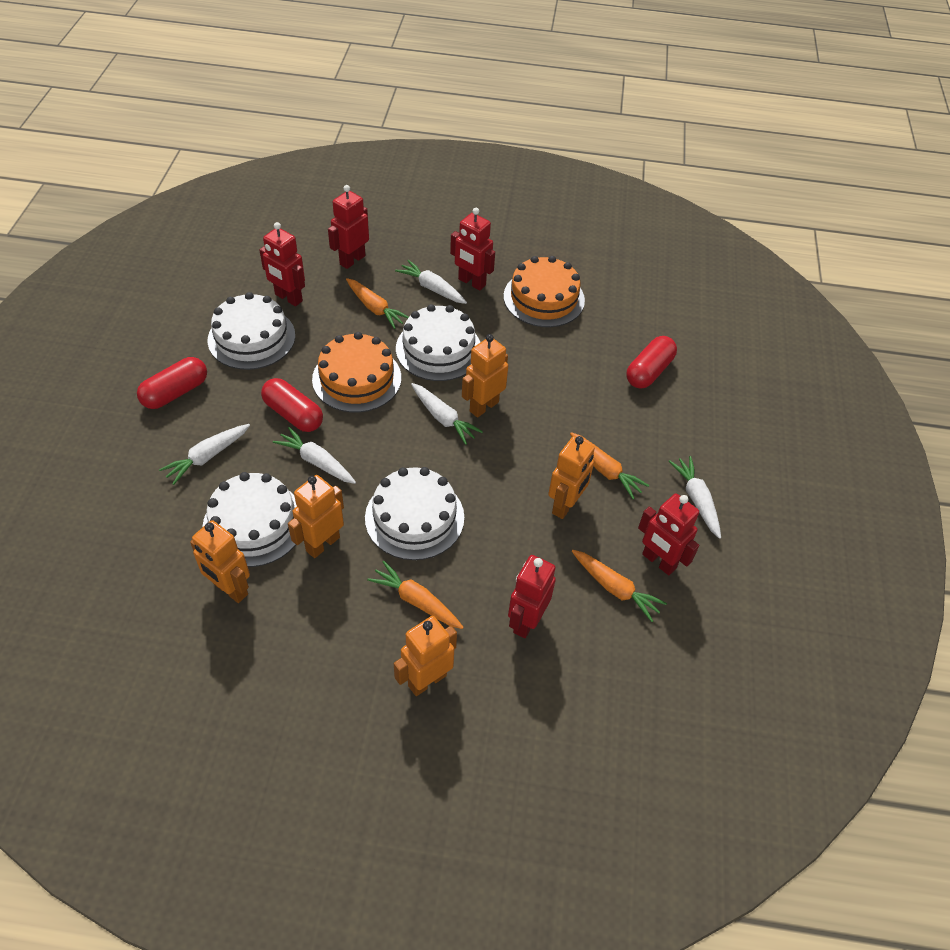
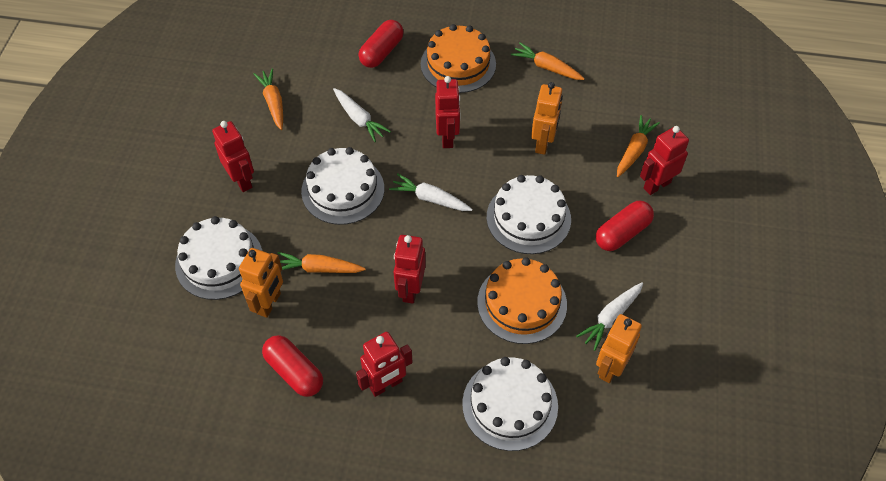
orange robot: [190,520,250,603] [288,475,344,558] [394,616,457,696] [462,334,508,418] [548,436,595,519] = 5 -> [239,248,283,318] [531,82,563,155] [596,314,642,383] = 3
white carrot: [159,424,250,485] [273,427,356,484] [395,260,467,304] [411,383,483,445] [669,456,721,539] = 5 -> [333,88,391,142] [389,174,473,211] [576,282,643,351] = 3

